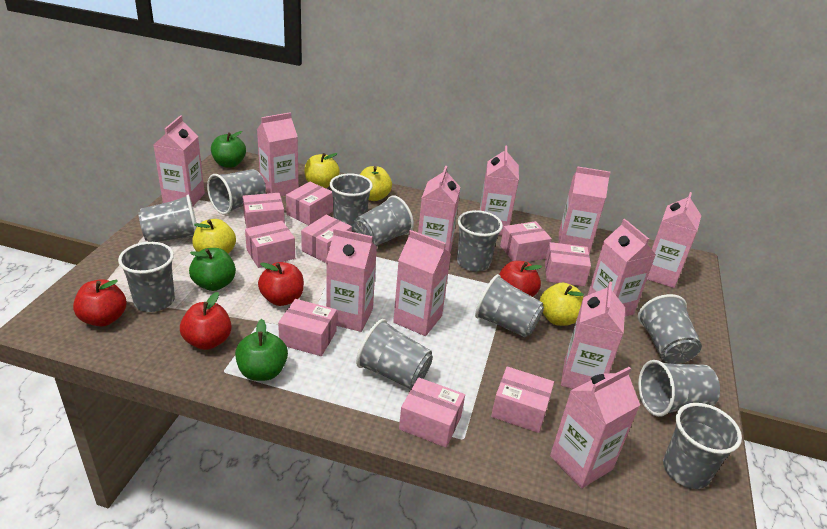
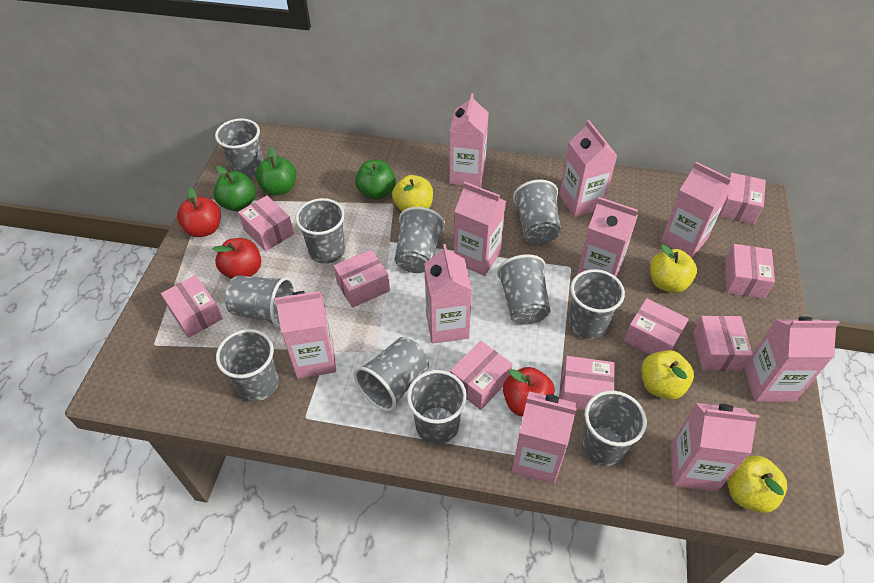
pink carton: [153,115,205,206] [257,112,299,196] [326,228,377,332] [393,230,451,336] [418,166,460,253] [479,145,519,235] [550,367,640,489] [559,166,611,254] [561,281,625,389] [588,219,656,316] [647,192,701,288] = 11 -> [275,291,336,379] [424,244,472,344] [449,93,489,188] [454,182,506,276] [512,391,577,484] [559,120,617,217] [577,197,638,277] [661,162,732,258] [670,403,759,491] [744,316,840,402] = 10
red apple: [73,279,126,326] [180,292,232,350] [258,262,304,306] [499,261,542,297] = 4 -> [177,187,221,237] [213,238,261,279] [503,367,554,416] = 3

